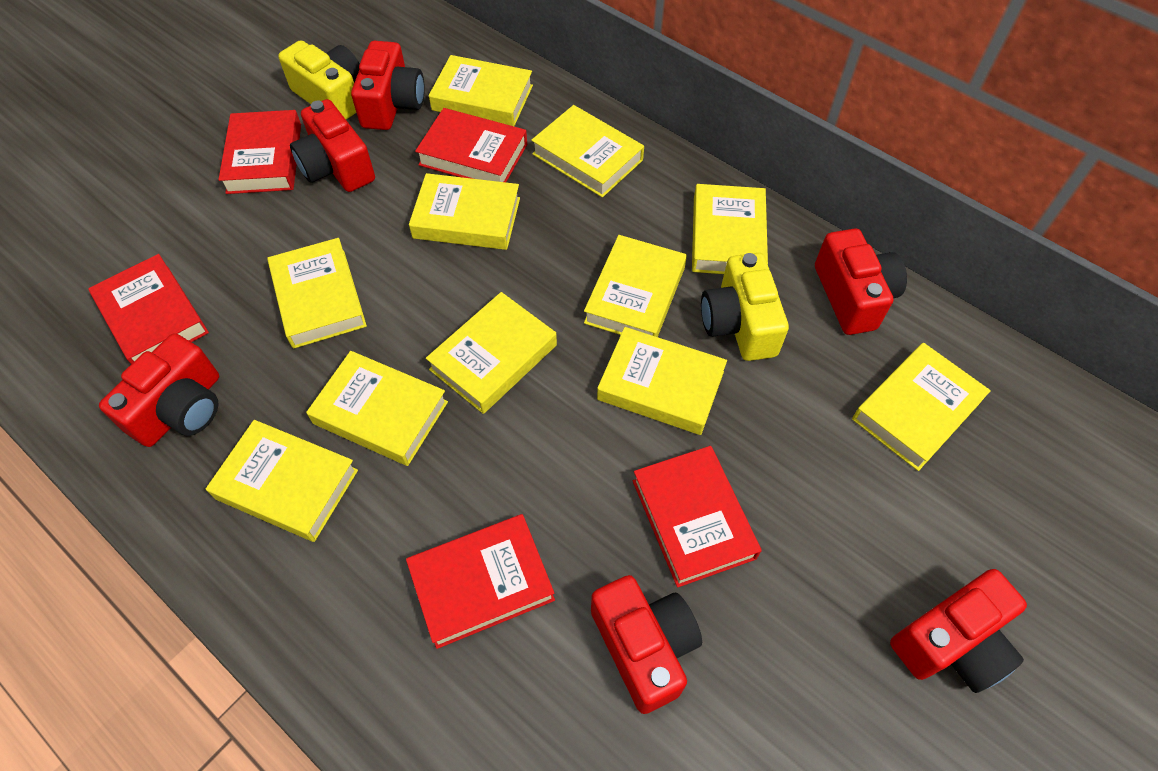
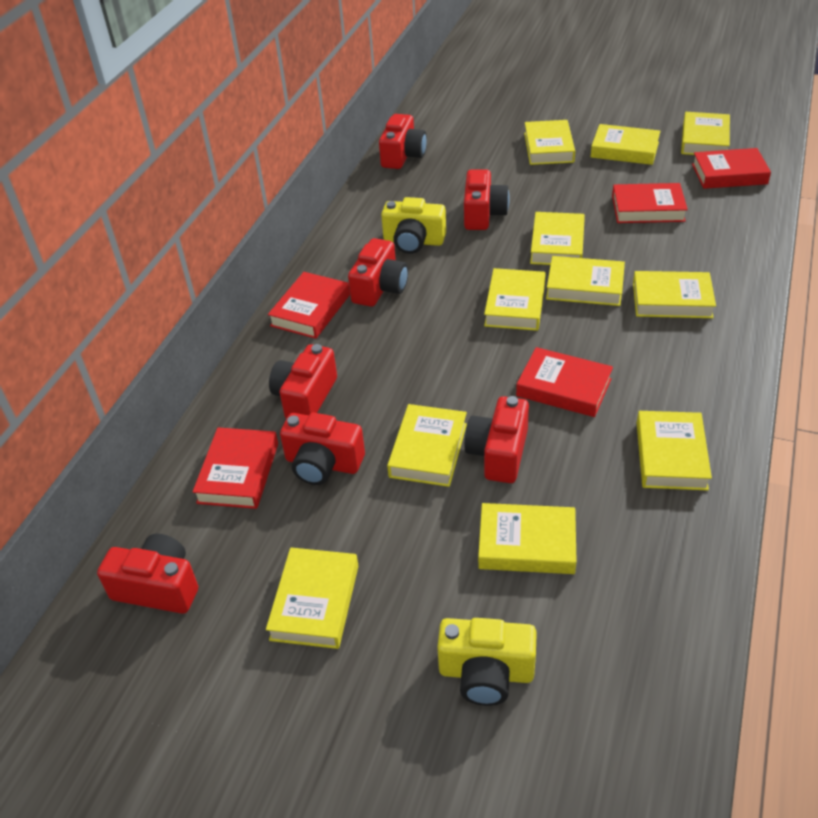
red camera: [99,333,219,447] [290,99,375,192] [351,41,425,130] [591,575,702,714] [815,229,907,335] [890,569,1027,693] = 6 -> [97,534,198,614] [269,344,337,419] [280,413,365,485] [348,238,408,307] [379,114,427,169] [464,169,509,230] [465,396,529,483] = 7

